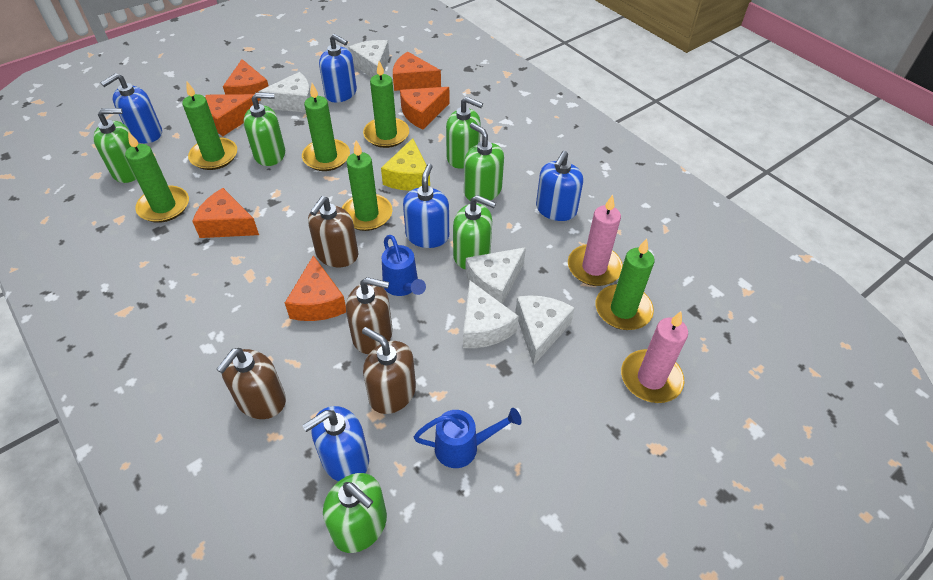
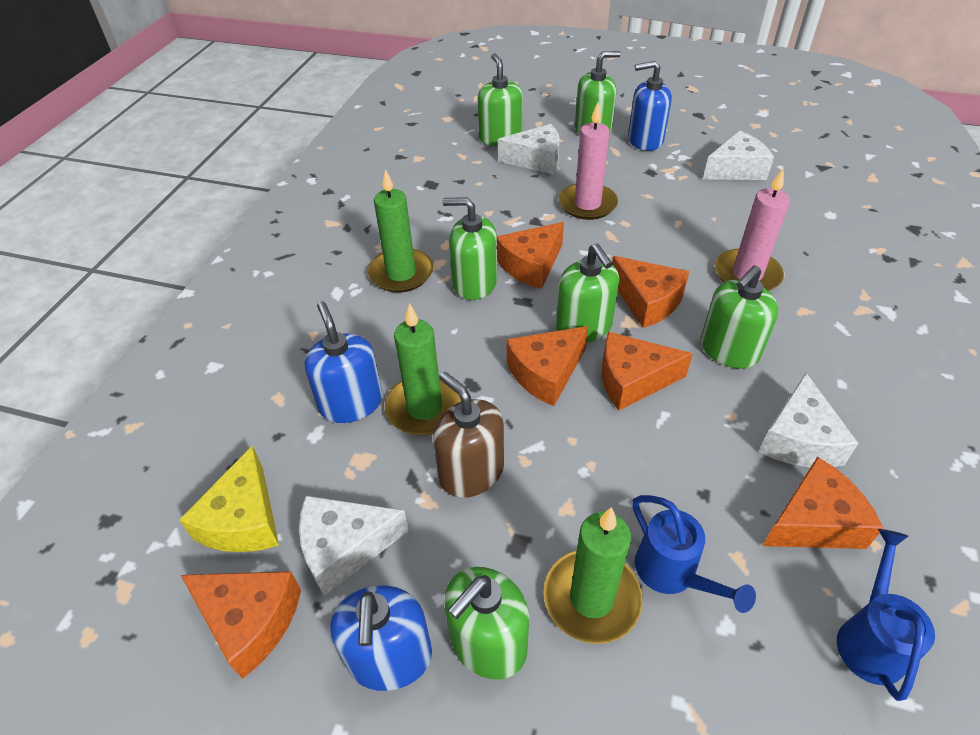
blue soap dispenser: [100,73,162,143] [302,406,369,481] [319,34,357,103] [403,164,449,248] [536,151,583,221] = 5 -> [304,301,383,423] [330,585,432,691] [628,61,672,151] = 3
brown soap dispenser: [216,348,286,419] [308,196,359,267] [346,277,393,354] [362,327,416,414] = 4 -> [433,372,504,498] = 1
green candle: [125,131,189,223] [182,82,237,170] [302,83,350,171] [342,140,392,231] [363,61,409,148] [596,238,654,330] = 6 -> [368,169,433,293] [385,303,461,435] [543,507,642,644] = 3
white cheese: [258,72,311,113] [348,40,390,78] [463,281,519,348] [465,247,526,304] [515,295,575,366] = 5 -> [299,495,409,596] [498,124,560,175] [703,130,774,180] [758,373,859,467] = 4

